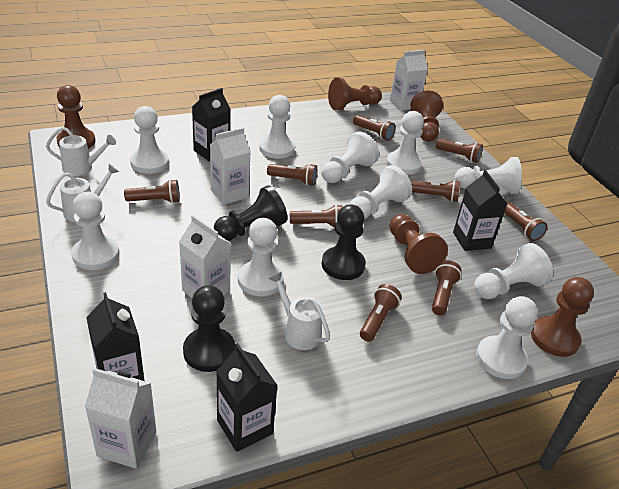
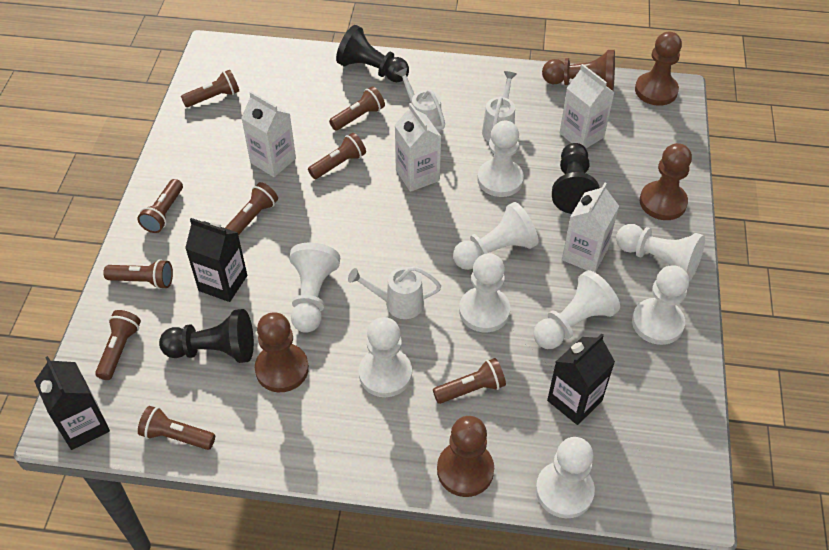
black carton: [86,292,144,381] [192,88,231,162] [216,343,278,452] [453,170,507,251] = 4 -> [34,356,110,450] [185,218,247,302] [547,334,615,425] = 3
white pawn: [71,192,119,270] [130,106,169,174] [238,218,284,296] [259,95,295,159] [321,132,379,183] [350,165,412,219] [386,111,424,174] [455,157,522,194] [474,243,553,299] [476,296,538,379] = 10 -> [289,242,340,333] [359,317,412,397] [453,202,539,270] [459,253,510,332] [477,121,524,197] [533,270,620,349] [536,437,595,518] [616,224,705,282] [632,265,689,345] = 9

